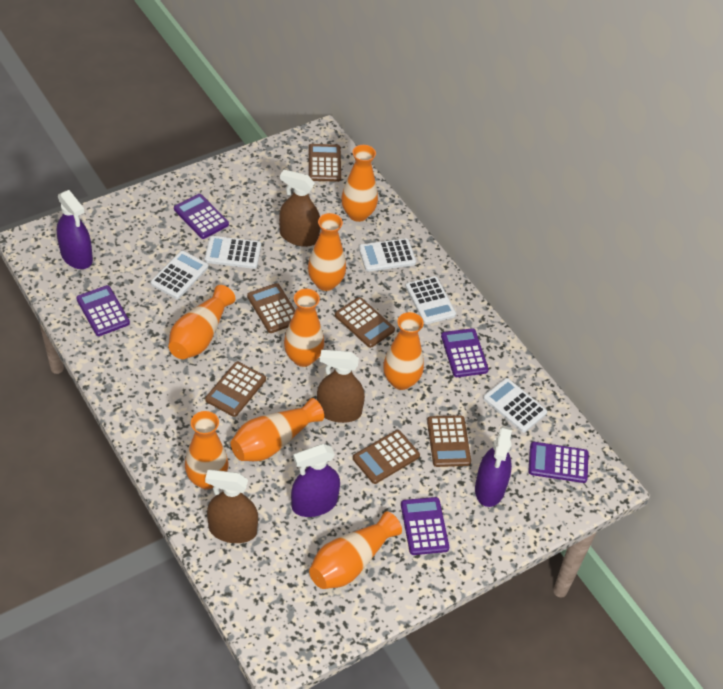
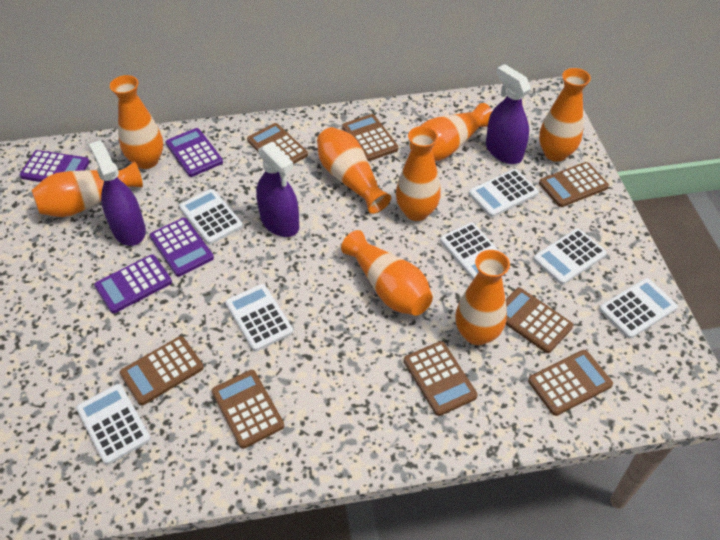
brown calculator: [205,362,266,417] [247,283,295,333] [309,144,341,182] [335,297,395,348] [353,430,420,484] [427,415,471,467] = 6 -> [120,336,204,405] [212,370,284,449] [247,123,308,164] [342,114,399,161] [404,341,478,416] [506,288,573,353] [528,350,613,416] [539,162,609,207] = 8
brown spray bottle: [205,470,258,543] [279,170,320,247] [317,350,365,423] = 3 -> none = 0
purple calculator: [76,285,130,336] [174,194,229,239] [401,497,449,555] [441,328,489,377] [528,442,588,483] = 5 -> [19,150,89,182] [94,254,172,313] [150,218,214,277] [166,128,223,177] = 4
white calculator: [151,251,209,299] [205,236,261,269] [359,238,416,272] [405,276,456,324] [483,378,547,432] = 5 -> [76,384,151,465] [179,189,243,244] [226,284,293,351] [440,222,499,280] [469,169,539,217] [533,228,607,285] [599,278,678,339] = 7

